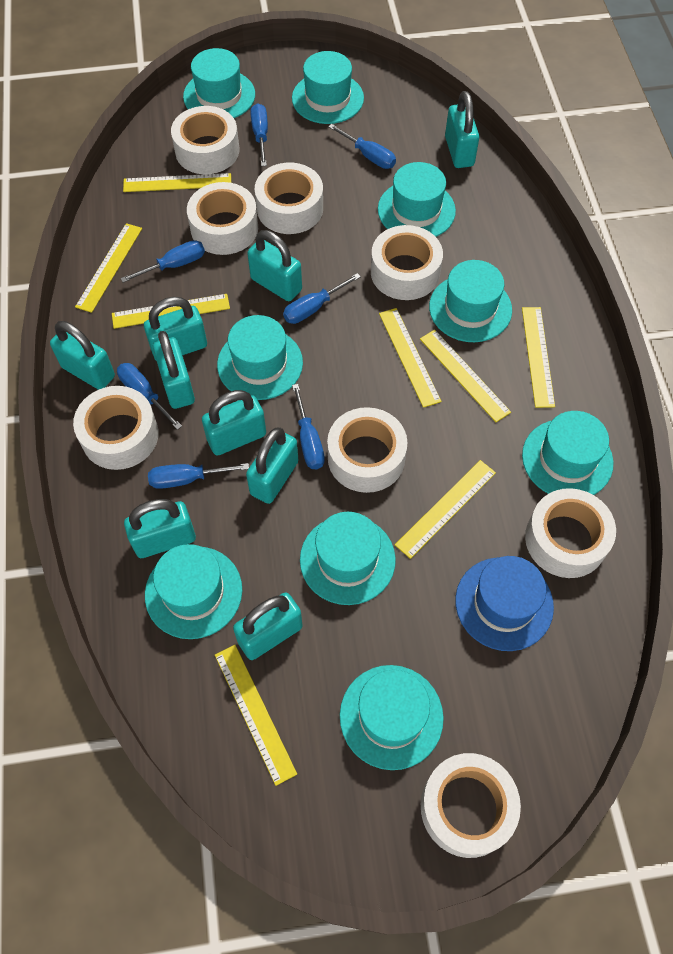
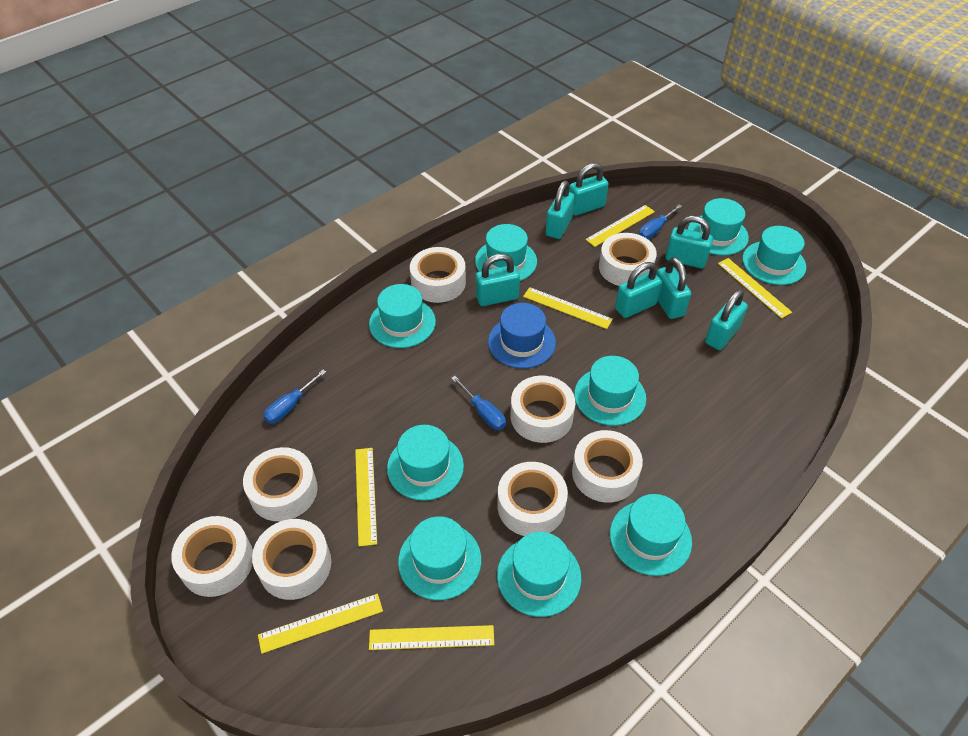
blue screwdriver: [117,363,182,430] [120,240,205,283] [148,463,249,489] [250,103,268,166] [283,273,361,324] [292,384,325,469] [328,124,396,169] = 7 -> [263,370,326,424] [451,376,506,430] [639,204,682,239] = 3
turquoise padlock: [50,321,115,390] [124,499,196,558] [144,297,207,360] [153,331,195,409] [202,390,266,456] [233,592,302,660] [246,428,298,504] [247,230,302,301] [445,91,479,168] = 9 -> [476,254,520,306] [546,181,575,239] [569,163,608,216] [615,262,662,318] [656,257,691,319] [666,216,713,268] [705,289,748,350] = 7
yellow ruler: [75,223,142,313] [112,294,230,329] [123,173,231,192] [215,645,297,786] [379,308,442,408] [395,460,496,559] [420,330,511,422] [522,307,555,408] = 8 -> [258,594,383,654] [355,448,377,547] [369,625,494,650] [523,287,613,329] [585,205,655,247] [718,258,792,319] = 6

